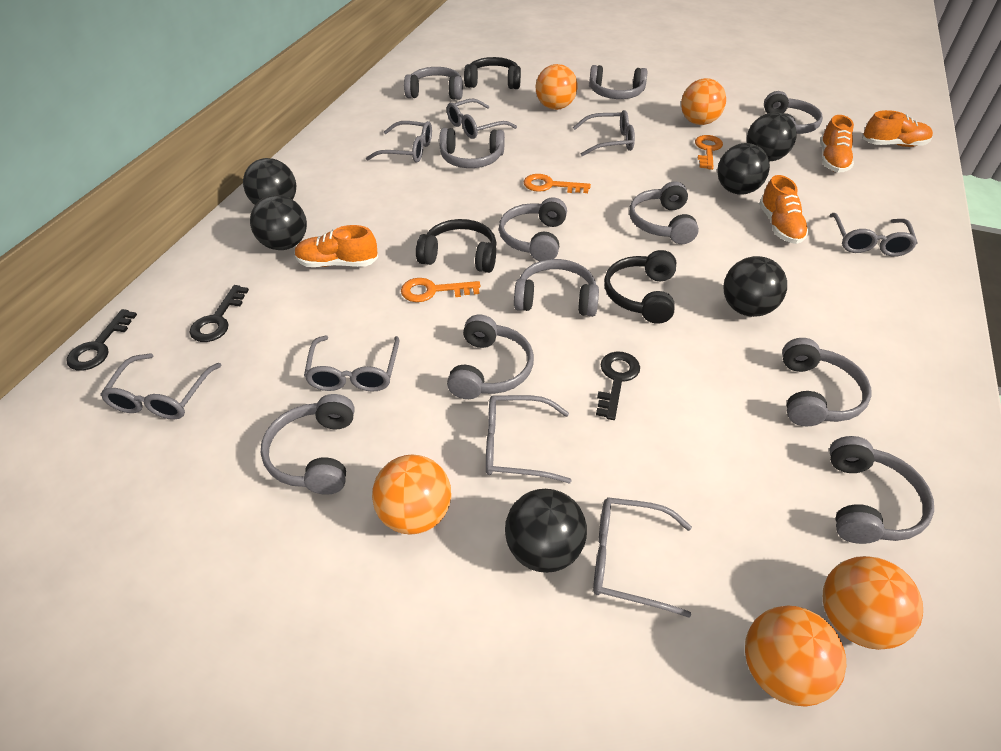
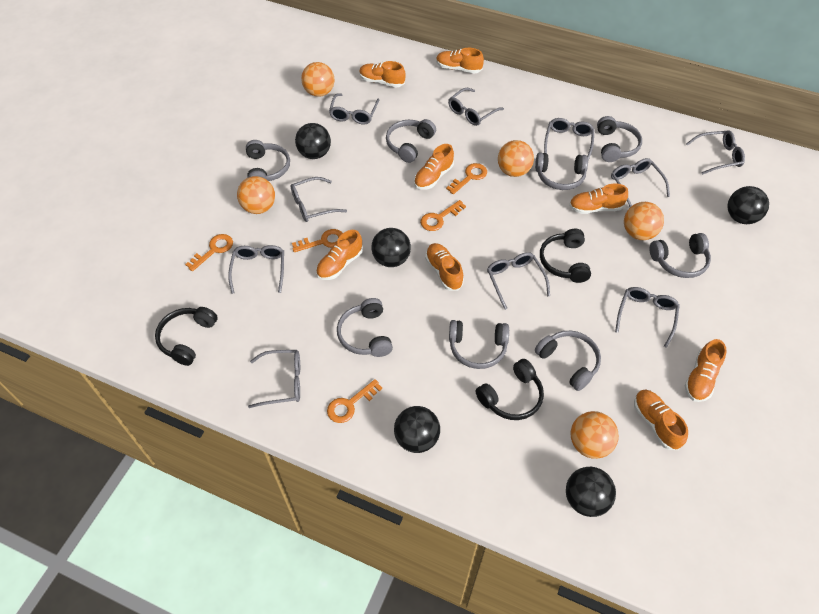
black ball: [243,158,296,205] [250,195,307,250] [505,489,587,573] [717,143,770,195] [724,256,787,317] [747,112,797,161] = 6 -> [295,123,331,159] [371,228,411,267] [394,406,440,453] [566,467,616,517] [728,186,769,224] = 5
black key: [66,309,137,371] [190,285,249,342] [596,351,640,420] = 3 -> none = 0
grey glasses: [100,353,221,420] [304,335,399,392] [366,121,432,163] [447,98,517,139] [486,395,571,483] [573,110,635,156] [593,497,692,618] [829,213,918,257] = 8 -> [228,245,284,294] [248,350,300,408] [290,177,347,222] [329,93,379,125] [448,88,504,126] [487,252,550,310] [544,118,594,160] [611,158,670,207] [615,287,680,348] [686,130,745,175] = 10
grey headphones: [261,394,355,495] [404,67,463,100] [439,128,505,168] [447,315,534,399] [499,197,567,261] [514,259,599,317] [589,65,647,99] [629,181,699,244] [764,91,823,134] [782,338,871,426] [829,436,934,544] = 11 -> [246,140,290,181] [337,298,393,357] [386,119,436,163] [449,320,509,369] [535,152,588,190] [535,331,601,391] [597,116,642,162] [650,233,711,278] = 8
orange key: [401,278,480,302] [524,174,591,193] [695,135,723,170] = 3 -> [185,234,233,271] [292,229,343,252] [327,379,382,423] [420,200,466,231] [446,163,487,194] = 5
orange shoe: [295,225,378,267] [759,175,809,244] [820,115,854,172] [862,110,933,147] = 4 -> [316,230,363,280] [359,61,406,88] [414,144,454,190] [425,243,464,291] [436,48,484,74] [569,184,628,214] [634,389,688,450] [685,339,727,402] = 8

